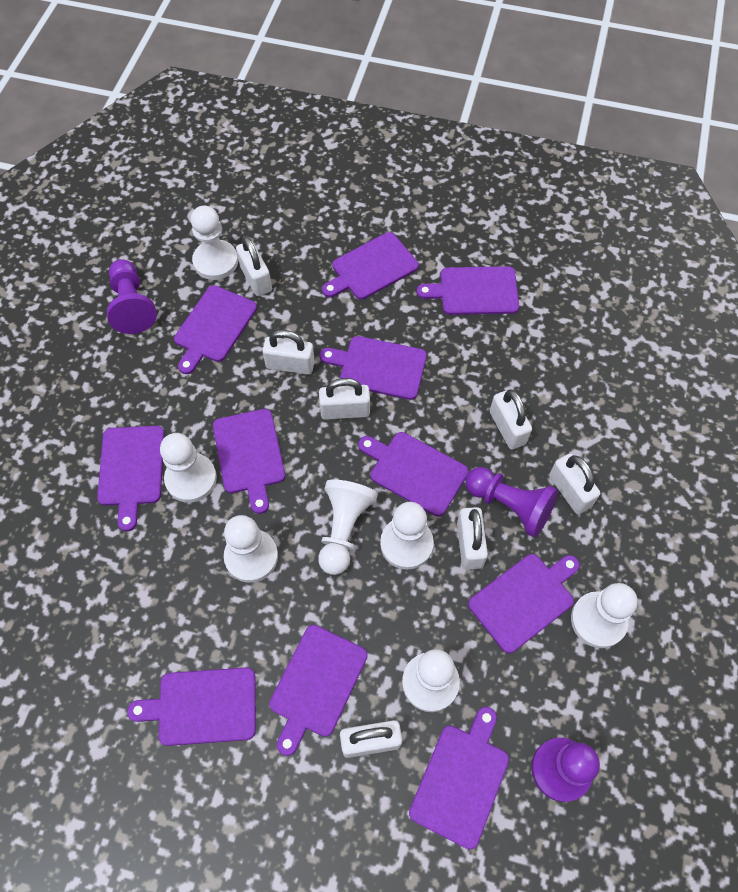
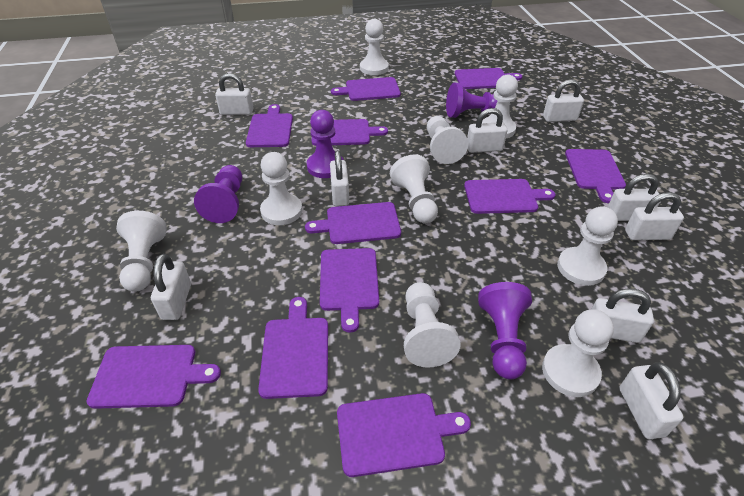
purple pawn: [107,259,157,334] [465,467,558,538] [531,738,600,802] = 3 -> [194,165,242,223] [307,110,344,178] [446,83,498,118] [478,282,532,379] = 4
white padlock: [236,236,272,296] [262,330,315,375] [319,378,370,420] [340,720,402,758] [457,507,488,569] [490,389,532,450] [549,454,600,514] = 7 -> [151,254,191,320] [215,73,253,115] [330,150,349,206] [467,108,507,153] [543,79,584,122] [591,288,654,343] [608,174,661,221] [619,363,683,439] [625,192,684,240] = 9
white pawn: [160,433,217,503] [191,206,238,280] [224,515,278,583] [318,479,378,575] [380,502,434,570] [402,649,460,712] [571,583,638,648] = 7 -> [116,211,167,292] [260,152,302,225] [360,19,389,75] [390,154,438,223] [404,282,461,368] [427,116,468,164] [482,75,518,138] [542,309,614,397] [557,206,618,286] = 9

